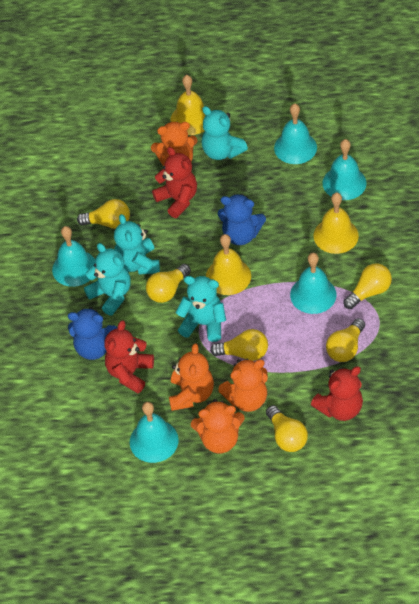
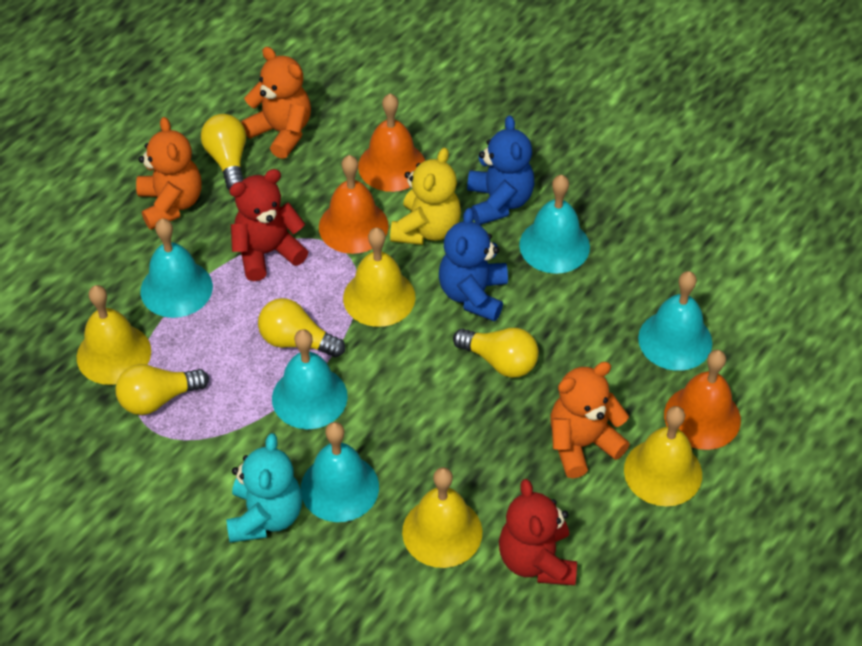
orange bell: none = 0 -> [319,155,389,254] [358,94,425,192] [664,350,741,450] = 3
orange teddy bear: [151,122,197,166] [169,343,214,411] [191,399,245,453] [218,359,268,412] = 4 -> [136,117,202,230] [241,47,311,159] [550,362,630,478] = 3
red teddy bear: [104,320,154,393] [152,147,197,218] [311,366,363,421] = 3 -> [229,169,308,281] [499,479,577,585] = 2
turquoise teddy bear: [84,243,131,316] [114,214,160,275] [176,276,226,342] [202,106,248,160] = 4 -> [226,433,302,543] = 1
yellow bell: [170,75,206,135] [206,234,251,295] [314,193,359,254] = 3 -> [77,285,151,385] [343,228,416,327] [402,467,482,568] [624,406,702,506] = 4
yellow light bulb: [77,199,130,229] [146,264,191,303] [210,329,268,361] [266,405,308,452] [326,318,365,362] [343,263,392,309] = 6 -> [115,364,209,415] [201,114,246,190] [258,298,345,357] [453,328,539,378] = 4
yellow teddy bear: none = 0 -> [390,148,461,245] = 1

